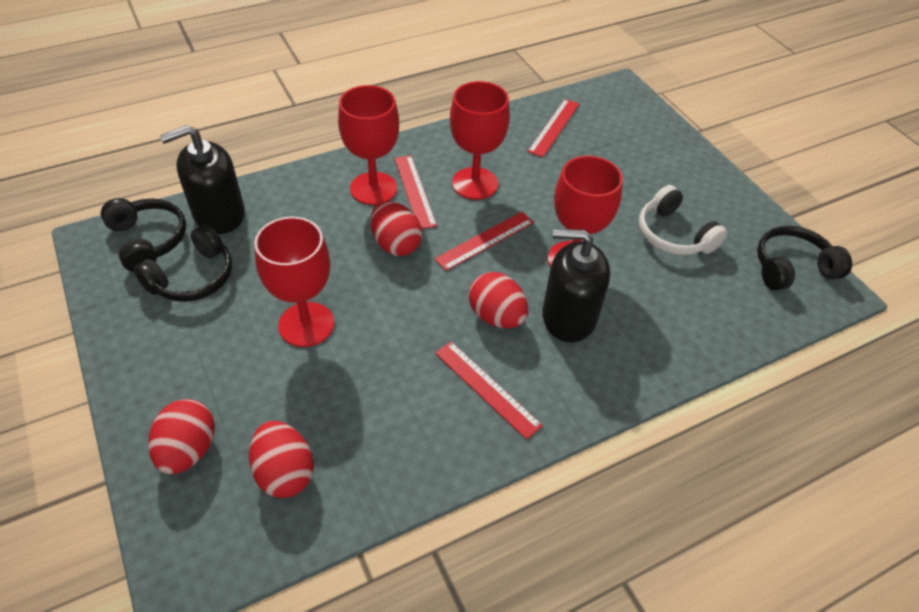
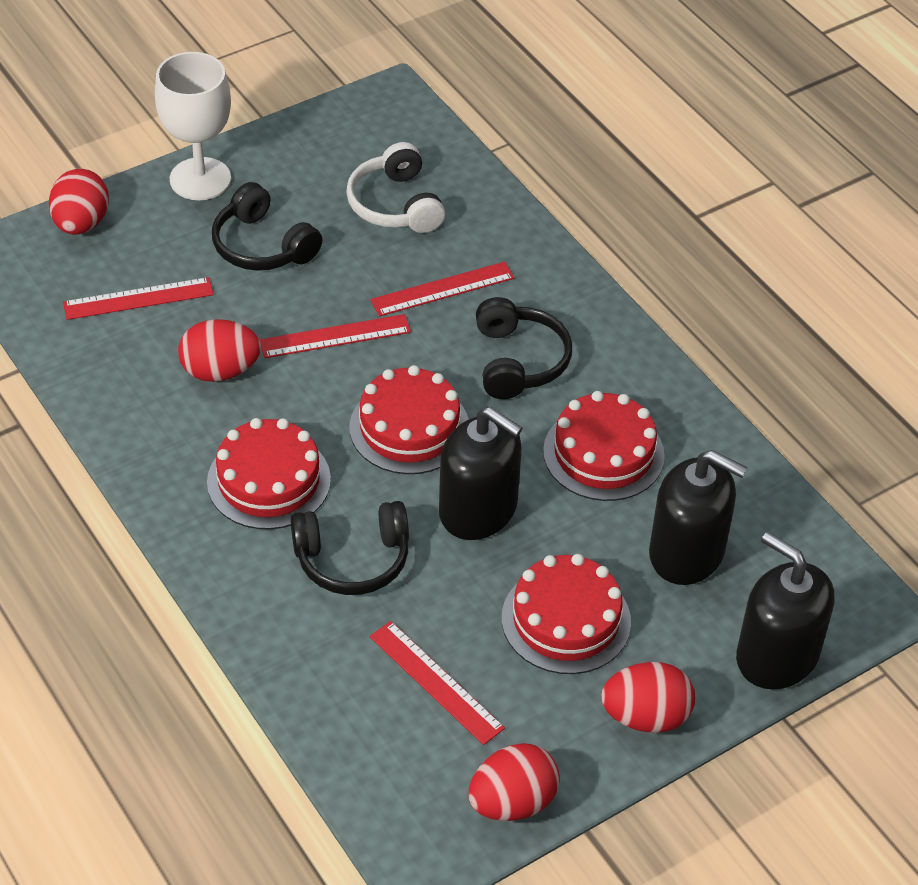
black soap dispenser: [160,125,245,234] [542,229,610,342] = 2 -> [439,406,523,540] [649,450,747,585] [736,532,834,689] = 3
red cake: none = 0 -> [207,418,331,529] [350,365,469,474] [502,554,631,674] [543,391,665,501] = 4
red goblet: [254,217,334,347] [338,85,399,205] [450,81,510,200] [548,156,623,267] = 4 -> none = 0
white goblet: none = 0 -> [155,52,231,200] = 1

